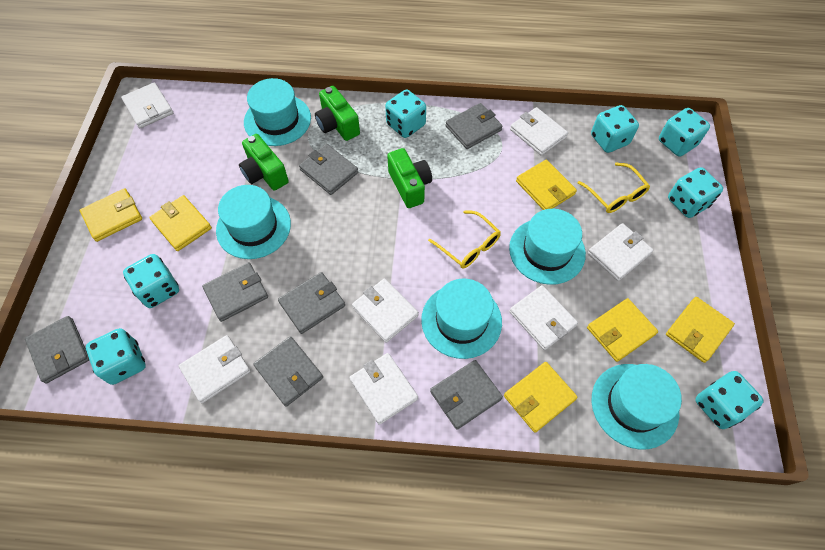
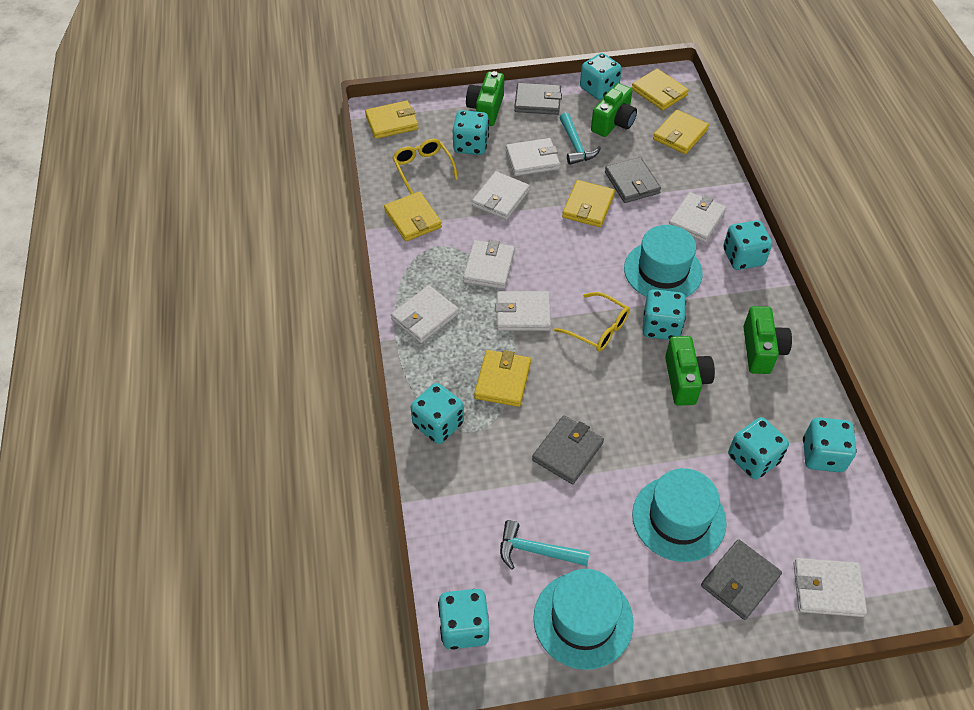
green camera: [239,134,289,191] [315,86,360,141] [387,148,432,208] = 3 -> [466,71,504,126] [591,83,637,137] [665,336,715,406] [743,306,792,374] = 4
grey wallet: [25,316,89,384] [202,262,268,322] [253,336,323,407] [278,272,345,334] [299,144,358,195] [430,360,503,430] [445,103,503,149] = 7 -> [514,83,562,115] [532,415,604,484] [605,157,661,203] [701,539,782,620] = 4
turquoise dice: [86,328,146,385] [123,254,179,308] [385,90,426,138] [591,105,639,153] [659,108,710,157] [668,167,723,218] [695,371,764,429] = 7 -> [411,383,464,444] [438,589,489,650] [453,110,489,155] [580,53,622,100] [642,289,686,340] [723,220,772,270] [728,417,789,479] [803,417,857,472] = 8
turquoise hammer: none = 0 -> [500,520,590,570] [560,113,601,165] = 2
turquoise hat: [216,185,291,259] [244,78,311,146] [421,279,502,359] [509,209,586,285] [592,364,682,450] = 5 -> [533,569,633,670] [624,225,703,298] [632,468,727,562] = 3

